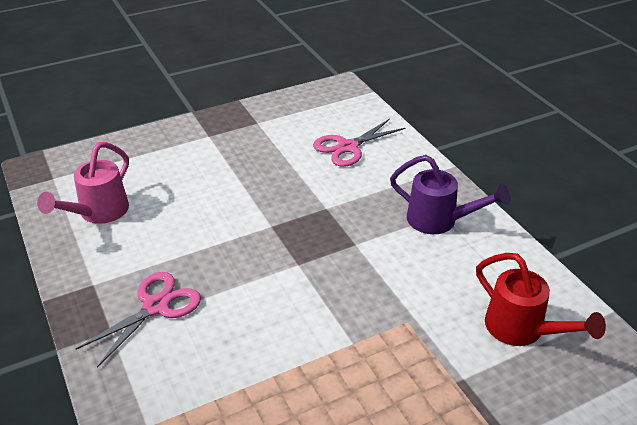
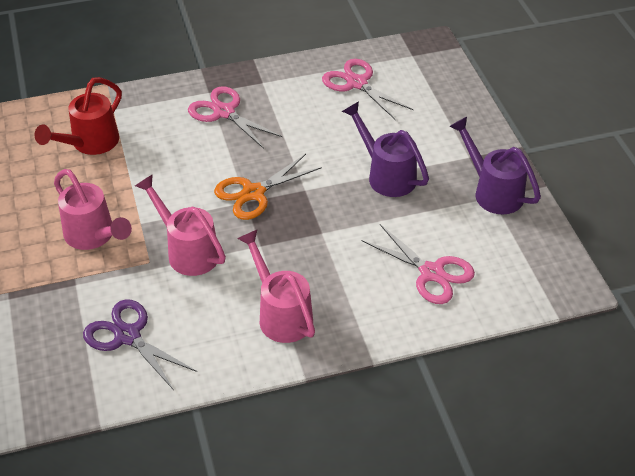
orange scissors: none = 0 -> [214,154,322,220] = 1
pink scissors: [76,272,201,368] [313,119,406,167] = 2 -> [188,86,282,149] [322,59,414,120] [361,224,475,304] = 3
pink watering can: [37,142,129,224] = 1 -> [54,169,132,250] [135,174,226,276] [237,229,315,343] = 3
purple scissors: none = 0 -> [83,299,197,390] = 1
purple watering can: [390,155,511,234] = 1 -> [342,101,429,197] [449,117,541,214] = 2

